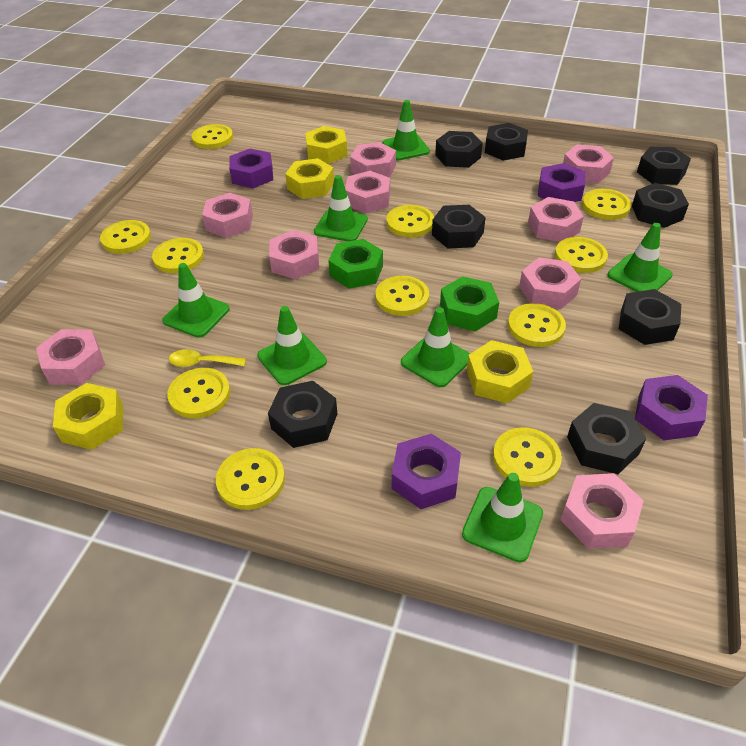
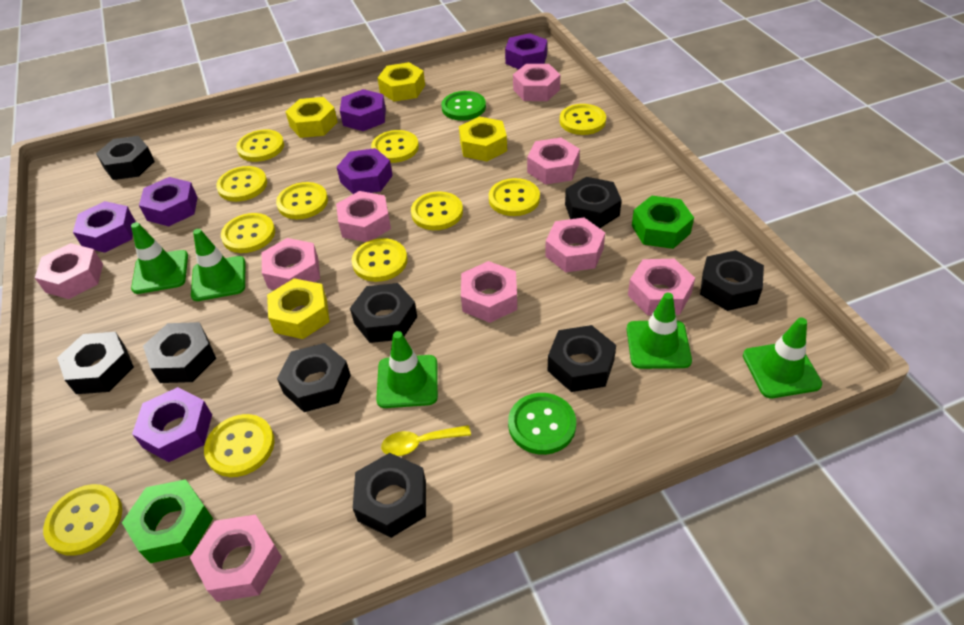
black nut: [268,381,337,448] [432,205,486,249] [435,131,483,168] [485,123,528,161] [567,403,646,474] [619,289,681,345] [632,183,689,228] [637,147,691,185] = 8 -> [57,332,134,394] [96,136,155,180] [143,322,216,383] [277,343,351,412] [350,283,417,343] [353,453,426,538] [548,325,616,392] [565,177,622,228] [700,250,764,311] = 9
green button: none = 0 -> [441,91,486,121] [508,393,576,455] = 2
green traffic cone: [162,263,230,338] [257,306,327,385] [314,175,368,242] [382,100,430,161] [401,307,470,387] [462,473,543,562] [608,223,673,292] = 7 -> [131,222,188,294] [191,229,245,301] [376,331,438,408] [627,293,692,369] [743,317,822,398] = 5
purple nut: [229,149,273,188] [392,434,461,509] [538,163,585,202] [635,375,708,440] = 4 -> [73,201,136,253] [132,387,212,462] [139,177,198,226] [337,148,393,194] [340,89,386,131] [505,33,547,69] = 6

